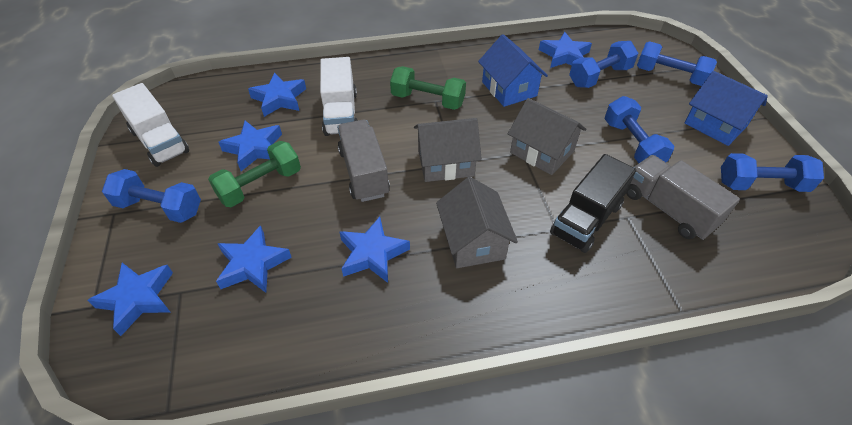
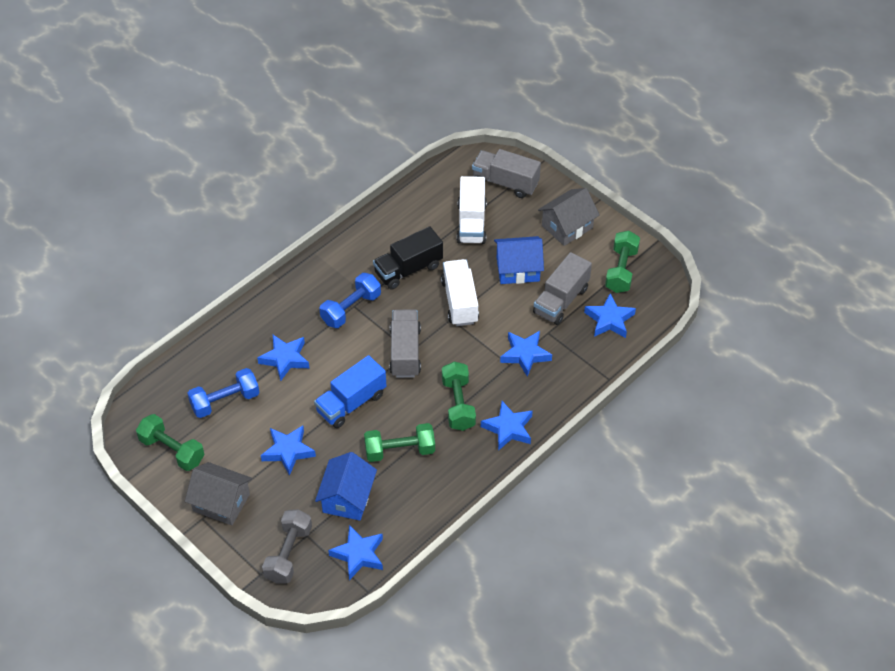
blue dumbbell: [102,169,201,223] [569,41,638,88] [605,96,674,163] [637,41,717,86] [721,153,824,192] = 5 -> [187,368,260,418] [319,273,381,328] = 2
blue truck: none = 0 -> [314,355,386,428] = 1
green dumbbell: [208,141,301,207] [390,66,466,110] = 2 -> [136,414,205,471] [364,423,435,462] [442,362,476,431] [605,231,640,293] = 4
grey dumbbell: none = 0 -> [262,509,312,584] = 1
grey house: [414,118,482,182] [436,177,518,268] [508,98,586,175] = 3 -> [185,462,252,525] [538,188,600,246] = 2
grey truck: [337,120,390,202] [626,155,740,240] = 2 -> [389,309,421,378] [472,149,541,198] [533,252,592,325] = 3

